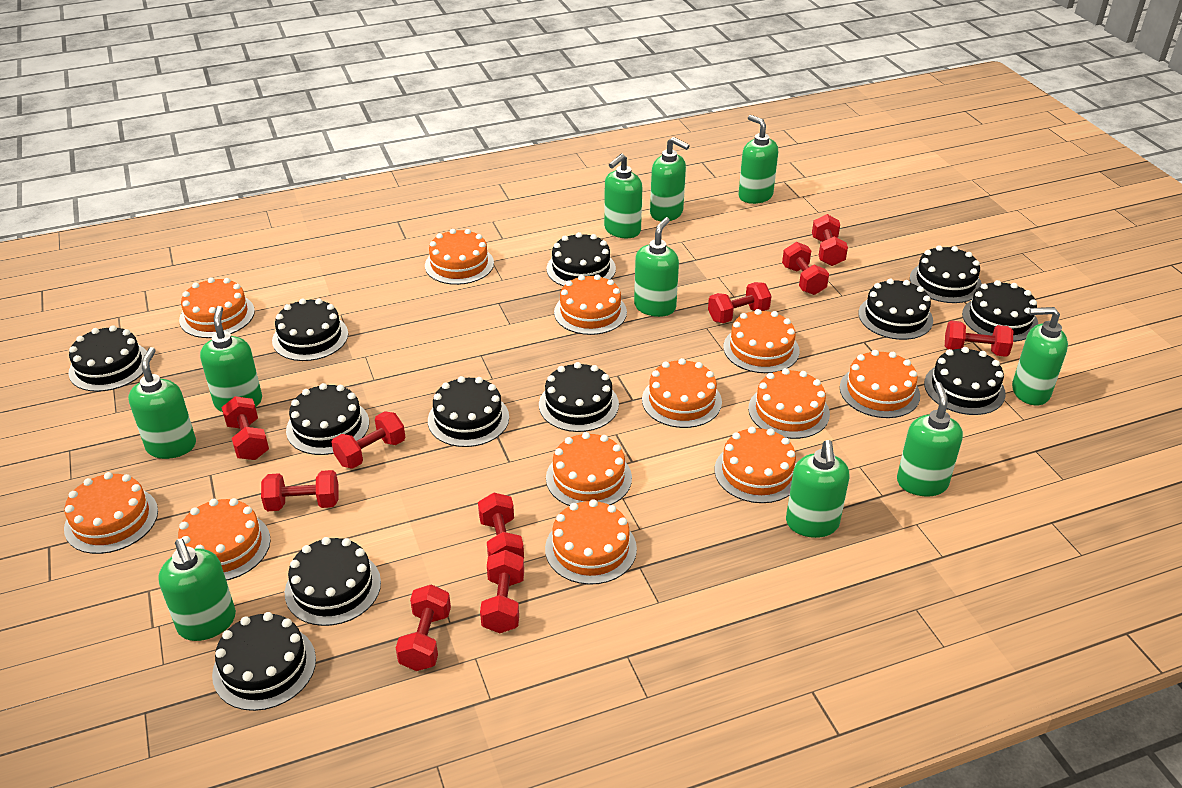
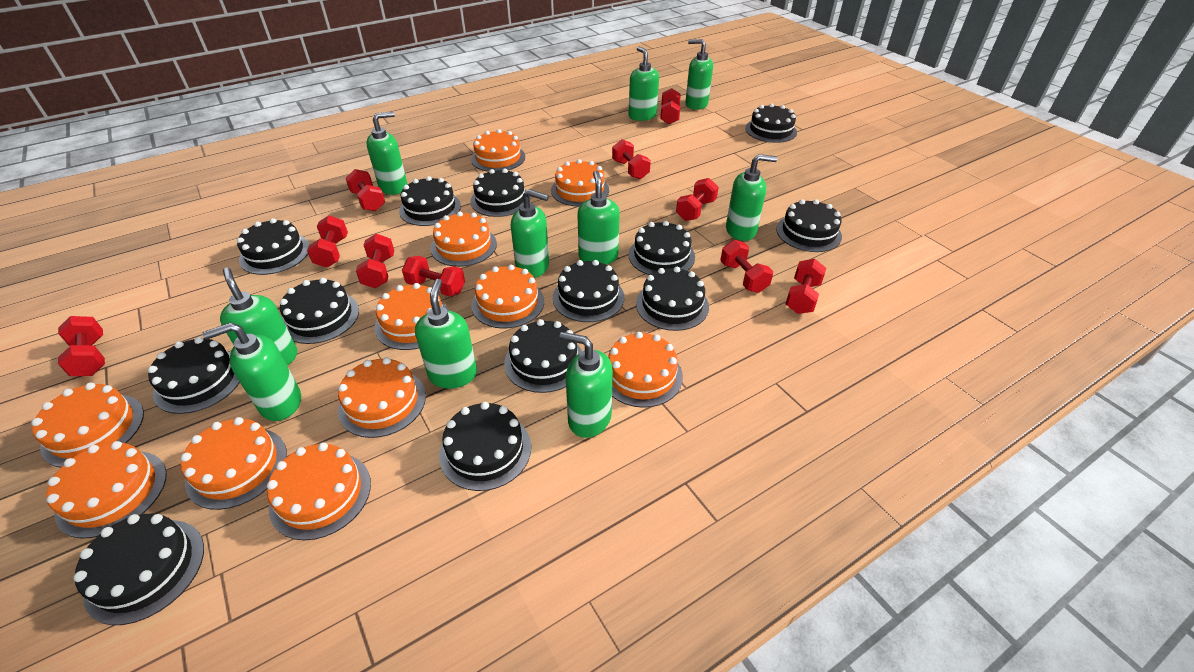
black cake: [69,325,147,392] [212,612,316,711] [272,298,348,361] [285,537,381,626] [286,383,369,455] [428,376,509,447] [539,362,619,432] [547,232,616,286] [858,279,933,340] [910,245,982,303] [924,347,1006,415] [962,280,1038,342] = 12 -> [73,514,204,625] [148,337,240,414] [237,218,310,275] [280,278,359,344] [399,176,461,226] [439,402,531,491] [470,168,530,217] [504,319,582,393] [553,260,624,322] [628,221,695,275] [636,267,709,331] [745,103,797,143] [776,199,842,252] = 13
orange cake: [64,472,158,554] [178,498,271,581] [179,277,255,338] [425,229,494,285] [545,499,637,585] [546,432,632,506] [554,274,627,335] [642,358,722,428] [715,427,797,503] [723,309,800,373] [748,368,830,439] [840,350,920,418] = 12 -> [31,383,144,468] [46,441,167,538] [181,417,287,510] [267,443,371,540] [338,357,426,438] [375,283,450,350] [431,211,497,267] [471,129,525,172] [471,265,544,329] [551,159,609,207] [608,332,683,408] = 11

